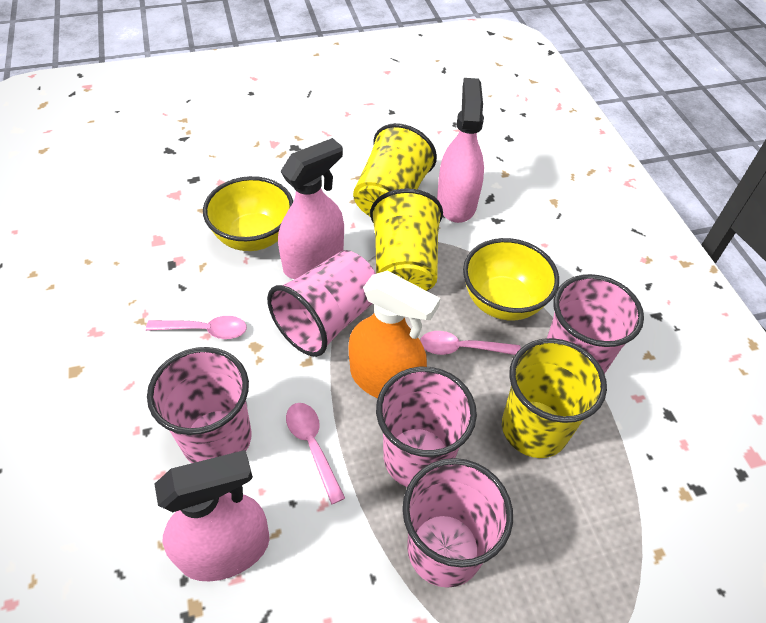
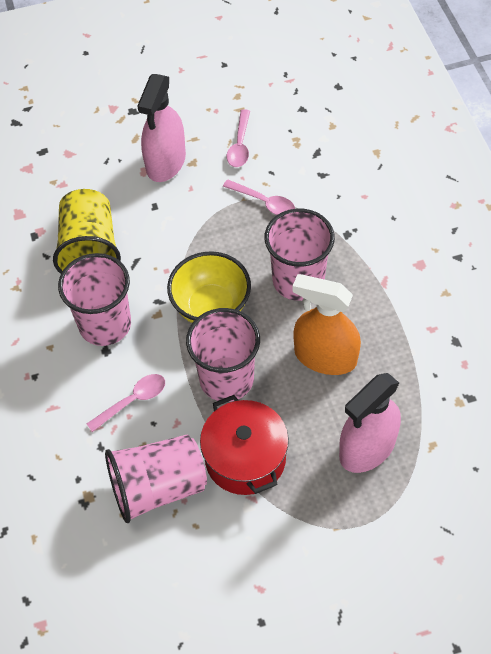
pink cup: [147,347,252,463] [267,250,376,357] [376,367,477,487] [402,458,513,588] [547,274,644,374] = 5 -> [58,253,131,346] [105,434,207,523] [186,308,260,402] [264,209,335,301] = 4
pink spray bottle: [155,450,270,581] [278,138,344,279] [437,78,484,223] = 3 -> [137,74,186,182] [339,373,401,473] = 2
red pot: none = 0 -> [200,395,289,495] = 1
yellow bowl: [203,176,293,251] [463,238,559,321] = 2 -> [167,251,251,323] = 1
yellow cup: [353,123,437,216] [370,189,443,291] [502,338,607,458] = 3 -> [53,189,121,274] = 1

